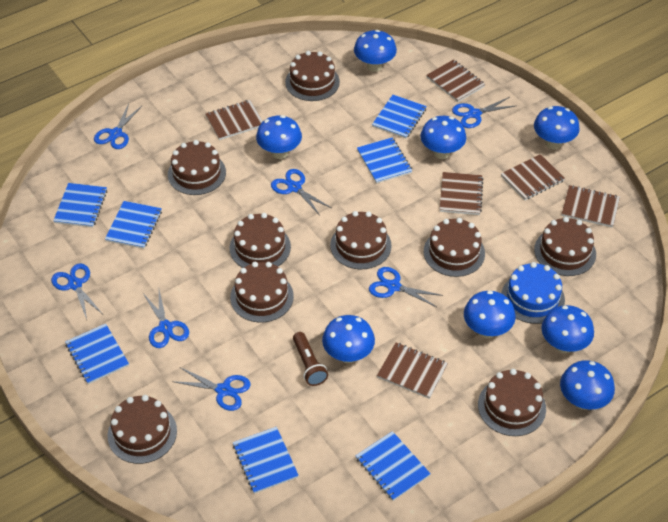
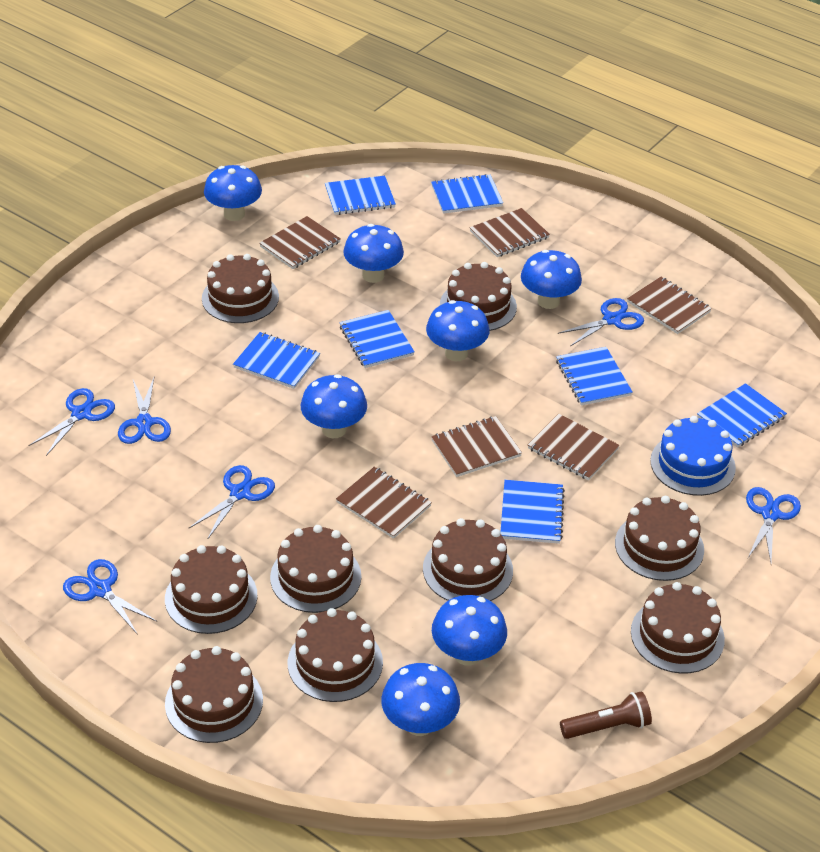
blue mushroom: [256,115,302,159] [322,315,375,363] [354,30,397,72] [420,116,466,159] [464,291,516,338] [534,106,580,149] [541,305,594,353] [560,360,615,410] = 8 -> [204,165,262,221] [301,374,367,438] [343,224,404,283] [381,663,460,736] [426,300,489,361] [432,595,507,666] [521,250,582,309] = 7
blue scissors: [51,263,102,320] [94,103,142,149] [143,290,189,348] [172,367,251,411] [271,169,331,215] [369,267,443,307] [452,97,515,128] = 7 -> [29,388,115,456] [63,559,157,635] [118,376,171,444] [189,465,275,539] [558,298,644,346] [746,487,801,563] = 6

